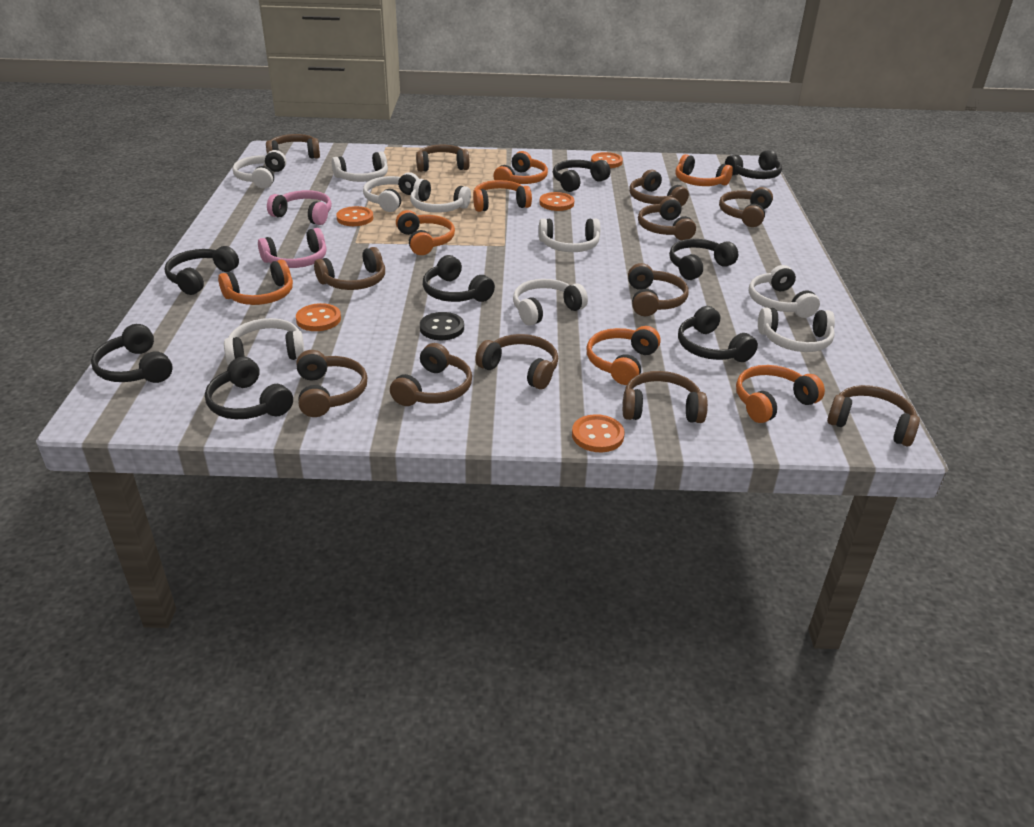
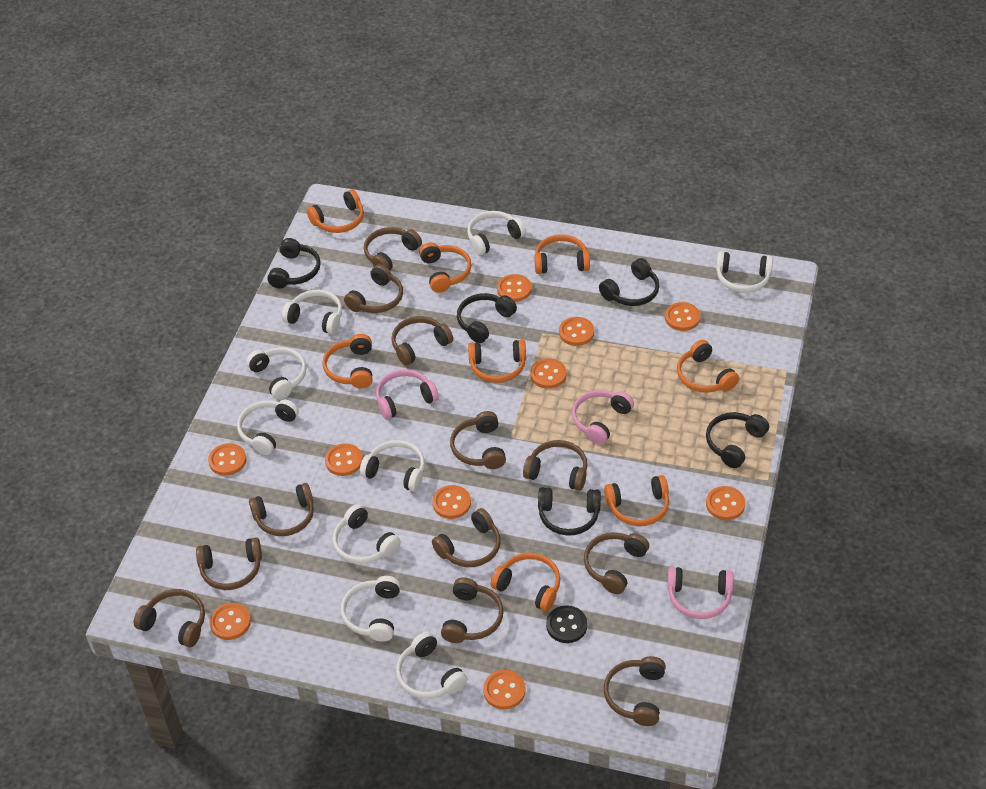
black headphones: [91,324,173,383] [165,246,239,295] [205,357,293,419] [423,255,495,302] [553,160,610,192] [669,239,738,280] [678,306,758,362] [725,150,782,179] = 8 -> [267,238,321,289] [457,293,517,343] [538,487,601,536] [599,258,659,306] [706,412,769,468] = 5
orange button: [296,303,341,331] [336,206,373,226] [540,192,574,211] [572,414,625,452] [591,152,623,168] = 5 -> [208,443,246,476] [209,603,251,640] [325,443,363,476] [432,485,471,519] [483,670,525,709] [497,274,532,302] [530,358,567,389] [559,317,594,346] [665,302,700,331] [706,486,745,520] = 10
orange headphones: [218,260,293,305] [396,210,455,255] [473,180,532,212] [494,151,548,184] [587,326,661,385] [676,154,733,186] [736,365,825,423] = 7 -> [307,189,364,233] [322,334,373,389] [419,242,471,293] [468,340,526,383] [490,552,560,611] [534,235,590,274] [604,475,669,526] [677,340,739,393] = 8
pink headphones: [258,228,327,268] [267,190,332,225] = 2 -> [376,369,439,420] [572,390,634,445] [667,567,734,619] = 3

